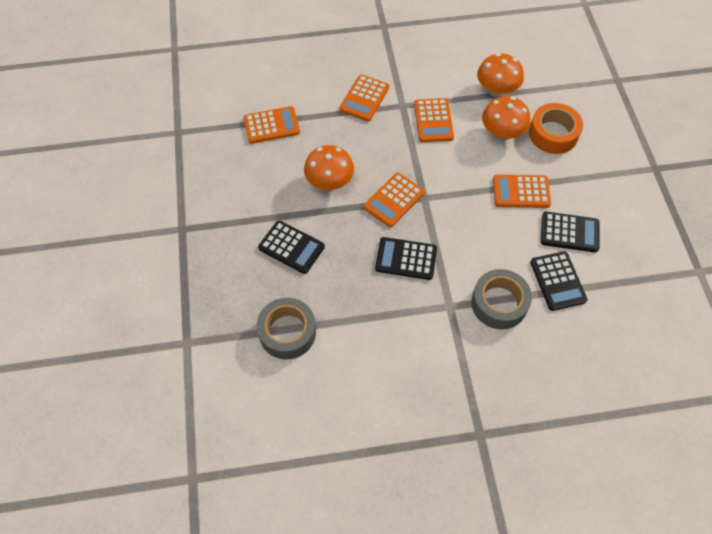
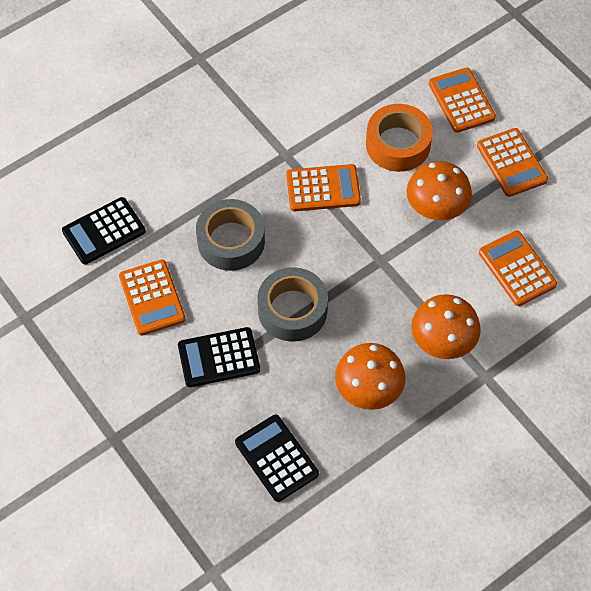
black calculator: [258,220,325,274] [375,237,437,280] [530,251,588,311] [541,212,600,252] = 4 -> [62,197,146,264] [178,327,260,387] [235,415,319,502] = 3

